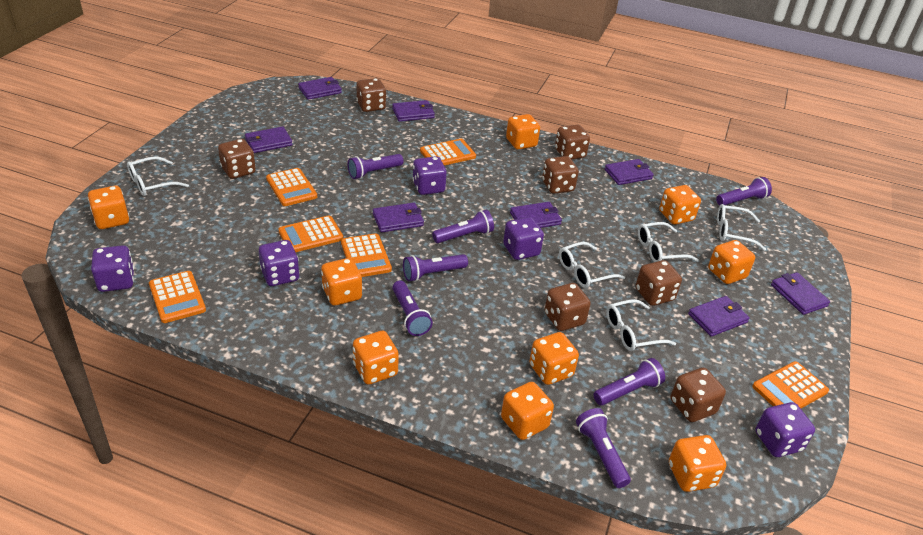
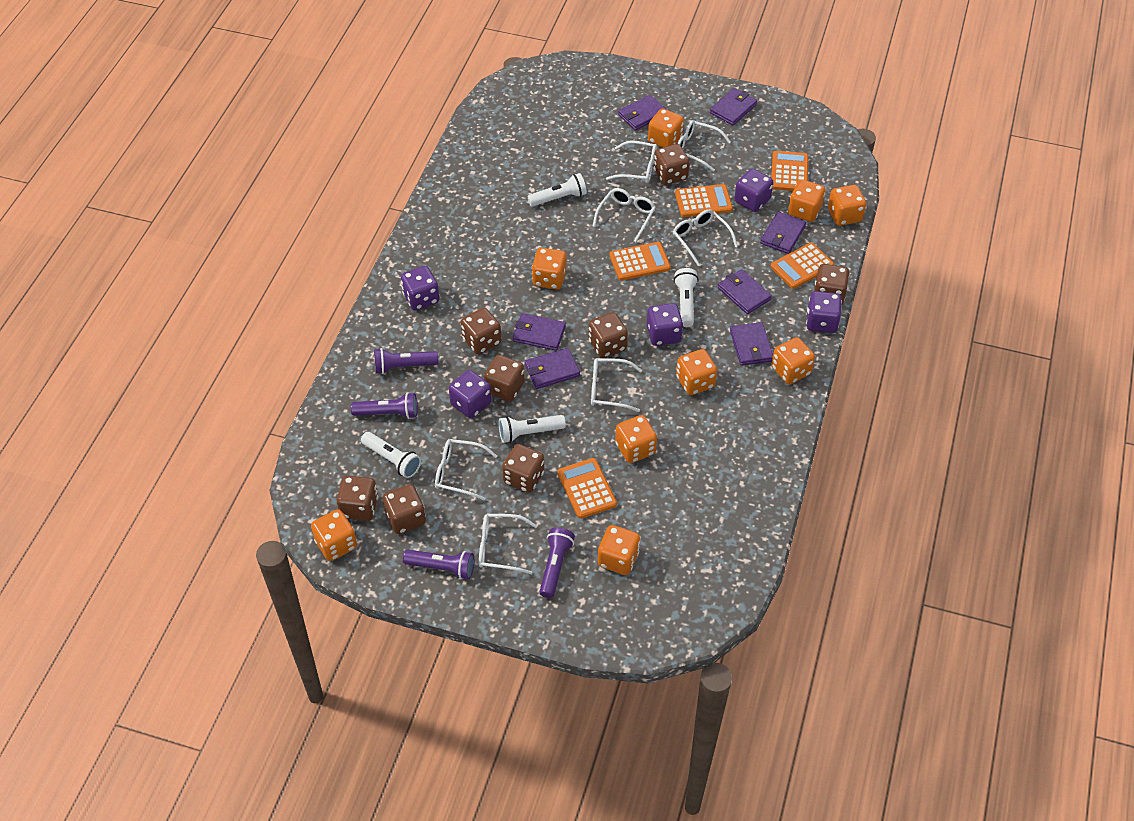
brown dice: [218,139,256,179] [356,78,386,112] [542,156,579,194] [544,283,591,331] [555,125,590,159] [636,260,682,306] [671,368,726,422] = 7 -> [337,475,378,521] [383,484,426,534] [461,308,501,354] [484,355,525,401] [502,444,544,493] [588,312,628,358] [654,144,690,185] [814,264,850,304] = 8
orange calculator: [149,271,206,323] [266,168,317,206] [279,215,343,252] [341,233,392,277] [420,139,476,165] [752,361,829,409] = 6 -> [557,458,617,519] [609,242,671,281] [675,184,733,217] [770,243,834,289] [771,151,808,191] = 5
purple flashlight: [347,154,403,179] [392,281,433,336] [403,254,468,282] [432,210,494,243] [576,408,631,488] [593,358,665,406] [716,177,772,205] = 7 -> [351,392,417,419] [374,348,438,374] [403,550,474,579] [540,527,575,598] = 4
purple wallet: [245,126,293,153] [298,77,342,100] [373,203,424,233] [392,100,435,122] [510,202,562,228] [605,159,654,185] [688,296,750,337] [771,272,830,315] = 8 -> [513,313,566,351] [525,348,580,389] [618,95,667,131] [710,88,757,126] [718,269,772,314] [730,322,773,366] [760,211,806,254] = 7
white flashlight: none = 0 -> [361,432,421,478] [499,415,566,443] [528,173,587,207] [674,268,699,327] = 4
white glasses: [127,156,189,196] [559,242,625,288] [606,299,676,351] [638,222,699,262] [717,204,766,251] = 5 -> [435,439,497,500] [479,514,537,574] [591,358,642,412] [593,188,656,242] [606,141,657,183] [673,209,737,266] [677,120,731,171] = 7

